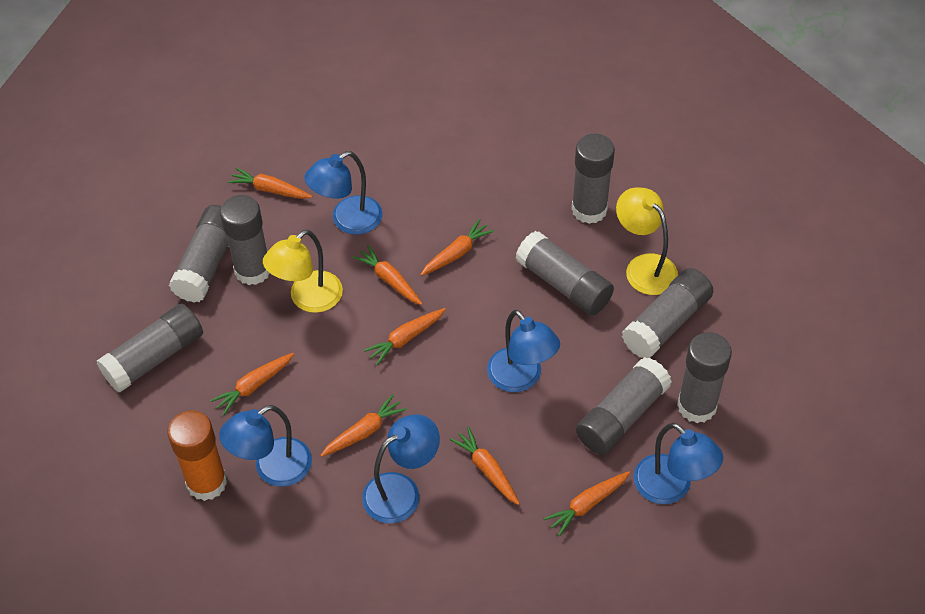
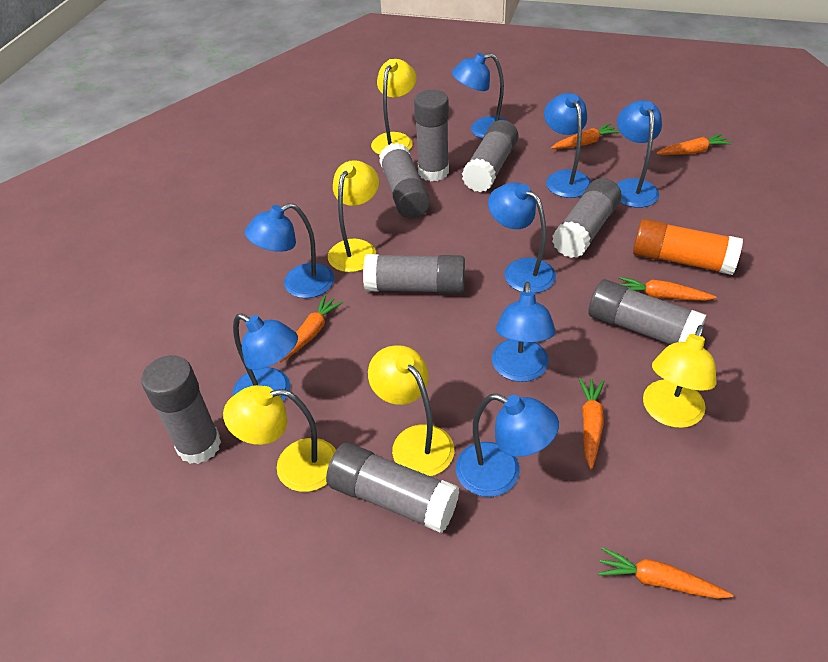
blue lamp: [219,405,312,487] [305,151,383,235] [362,414,440,523] [487,310,560,392] [633,423,723,504] = 5 -> [233,313,298,402] [245,203,334,298] [452,53,507,139] [456,394,559,497] [488,182,556,293] [492,282,556,382] [544,93,591,198] [616,100,662,208] = 8
orange carrot: [210,353,294,415] [228,168,312,199] [320,394,407,457] [353,245,422,305] [364,308,446,365] [420,219,494,276] [450,427,520,505] [544,471,630,536] = 8 -> [279,295,343,363] [551,123,620,149] [579,378,604,469] [598,547,733,599] [619,277,716,301] [656,134,731,155] = 6
yellow lamp: [263,230,343,313] [616,187,678,295] = 2 -> [223,385,336,492] [328,160,379,272] [368,345,454,476] [371,59,417,155] [643,325,716,428] = 5

